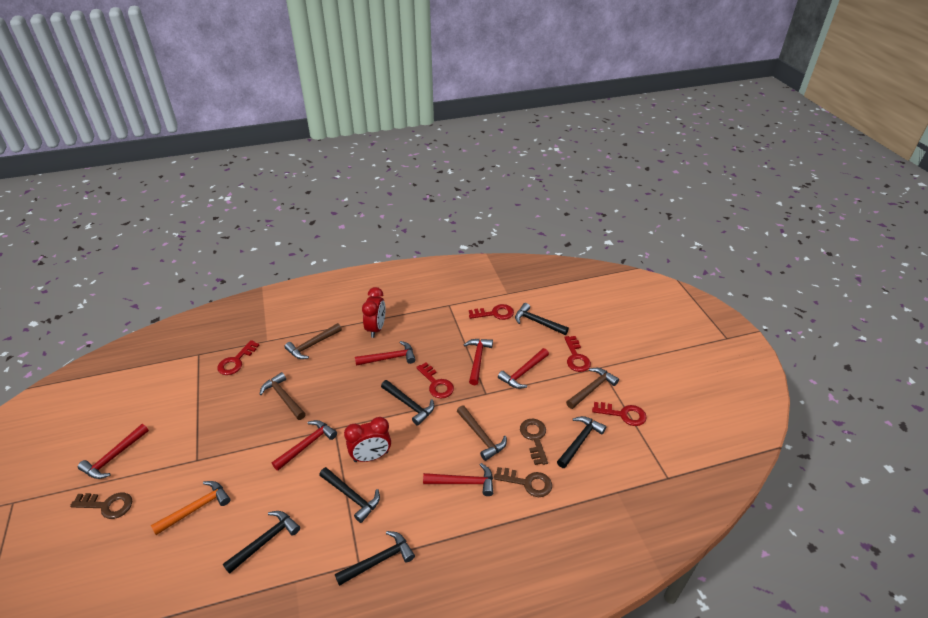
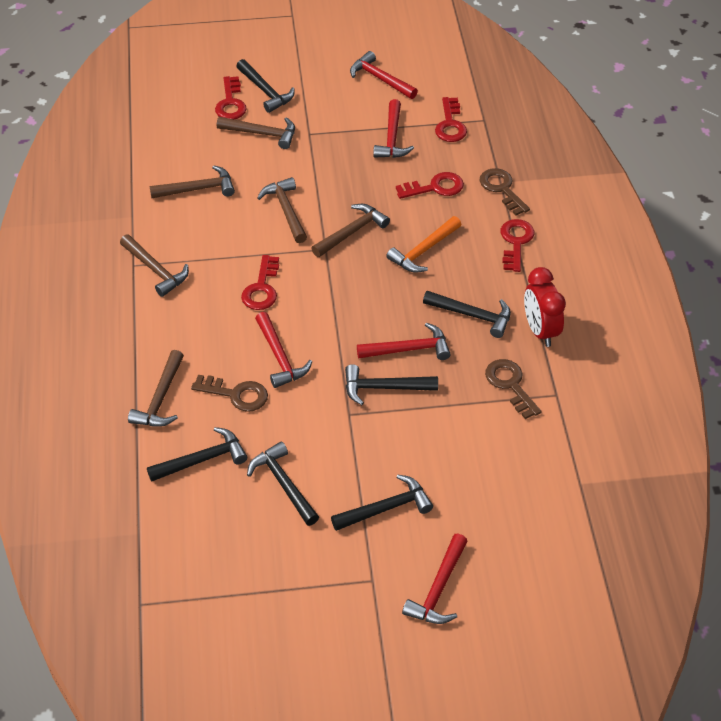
brown hammer: [259,372,306,420] [284,323,342,359] [457,405,507,461] [566,368,619,409] = 4 -> [120,234,189,297] [128,350,184,427] [149,165,235,198] [217,117,295,149] [257,177,307,243] [311,204,390,257] = 6
red clock: [344,417,391,462] [362,287,386,338] = 2 -> [524,267,566,347] = 1
red hammer: [78,424,149,479] [272,420,337,471] [355,341,416,366] [423,463,493,496] [464,339,493,385] [498,348,549,389] = 6 -> [255,312,312,388] [350,51,418,99] [357,323,451,360] [373,99,414,158] [402,534,467,624] = 5

